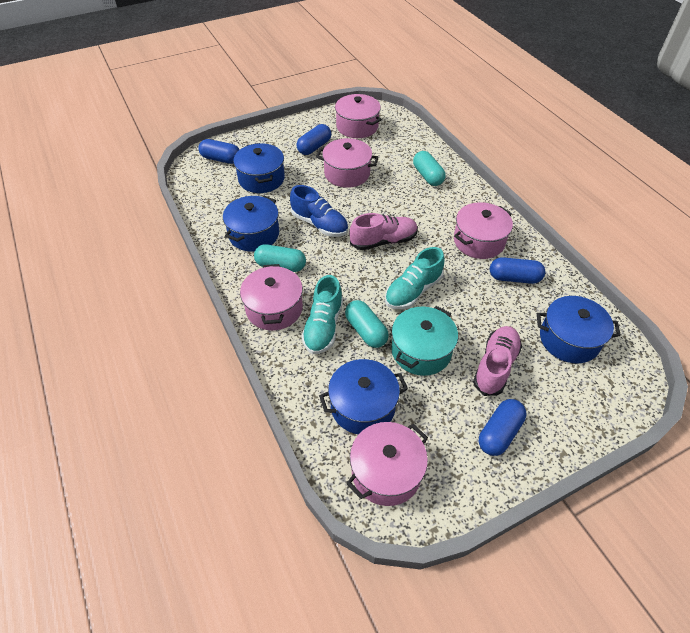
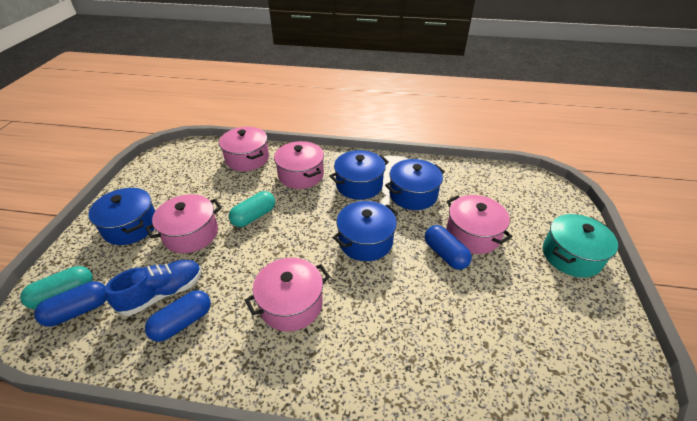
blue capsule: [198,139,240,164] [297,124,331,155] [479,399,526,456] [490,257,545,284] = 4 -> [34,281,106,327] [145,290,211,342] [425,225,472,270] = 3
pink shoe: [349,213,418,250] [473,326,522,396] = 2 -> none = 0
turquoise capsule: [254,244,306,272] [345,300,389,348] [413,151,446,186] = 3 -> [20,266,93,309] [229,191,275,227] = 2
turquoise shoe: [302,275,343,354] [385,247,444,309] = 2 -> none = 0

